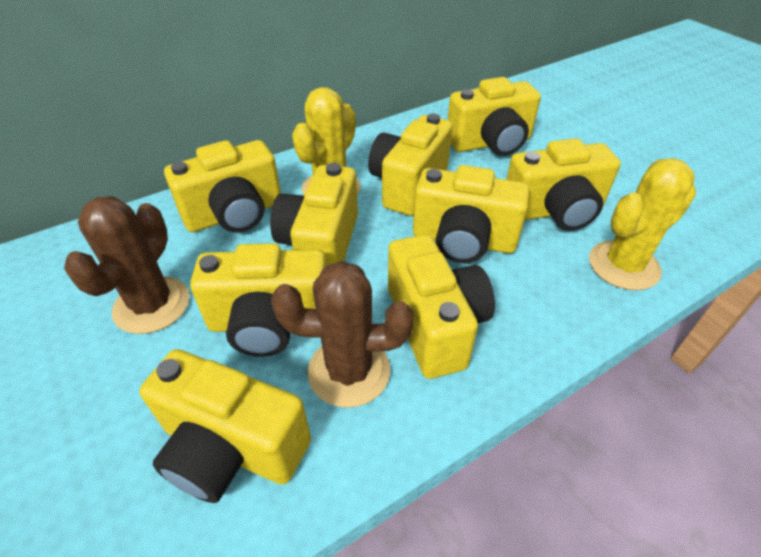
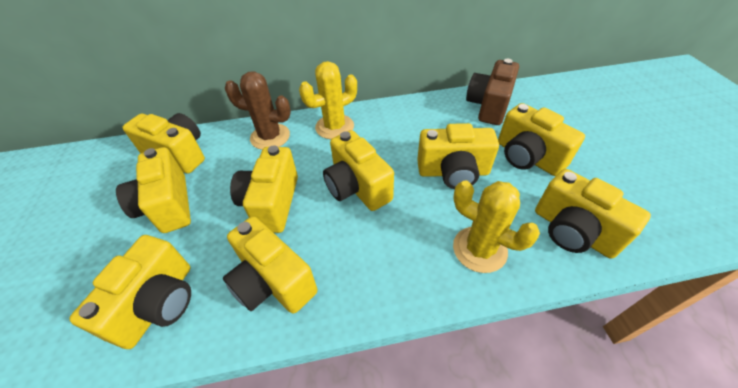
brown cactus: [64,196,189,334] [271,261,414,408] = 2 -> [225,71,291,150] = 1
brown camera: none = 0 -> [466,59,519,125] = 1

